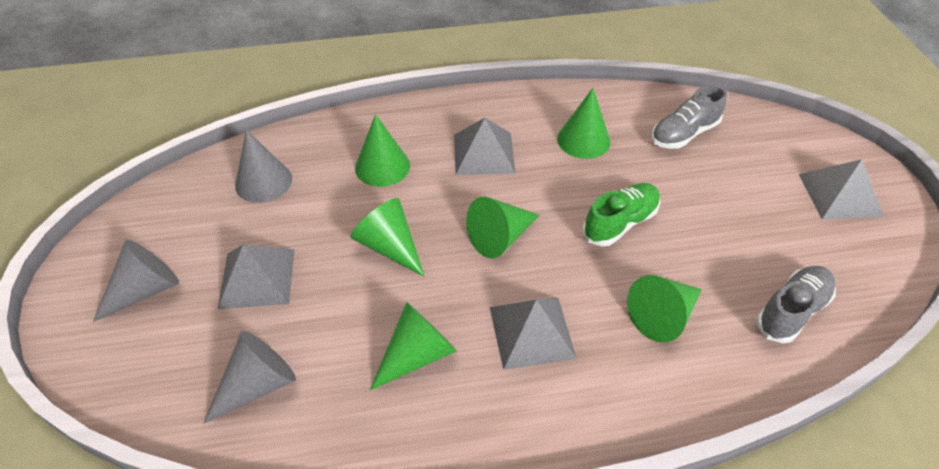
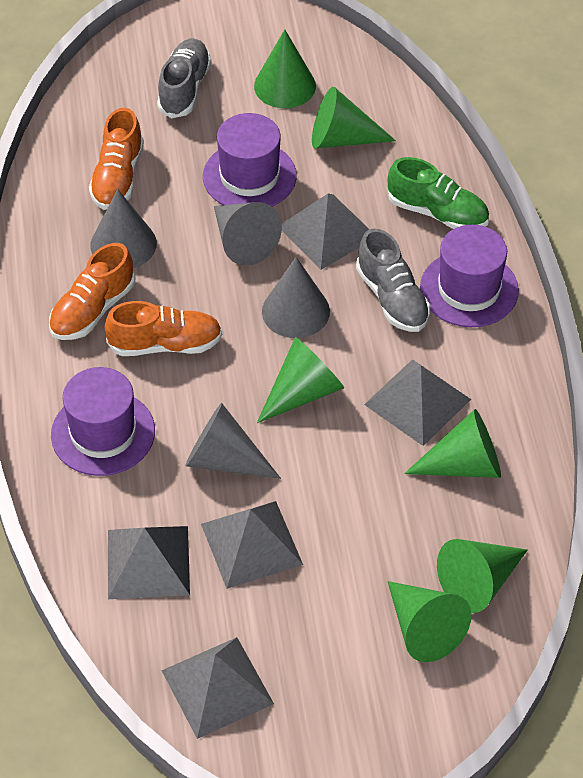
grey cone: [93,240,179,322] [204,331,296,423] [235,130,292,203] = 3 -> [90,189,157,268] [185,403,281,479] [214,202,282,266] [262,257,330,338] = 4
grey pyramid: [218,244,295,309] [454,118,516,175] [490,298,577,370] [799,159,884,219] = 4 -> [108,526,190,599] [161,637,274,739] [201,501,303,589] [282,193,369,270] [364,359,471,446] = 5
orange shoe: none = 0 -> [49,243,136,340] [89,108,144,210] [105,301,222,356] = 3
purple hat: none = 0 -> [51,367,155,476] [203,113,297,207] [420,225,519,327] = 3

